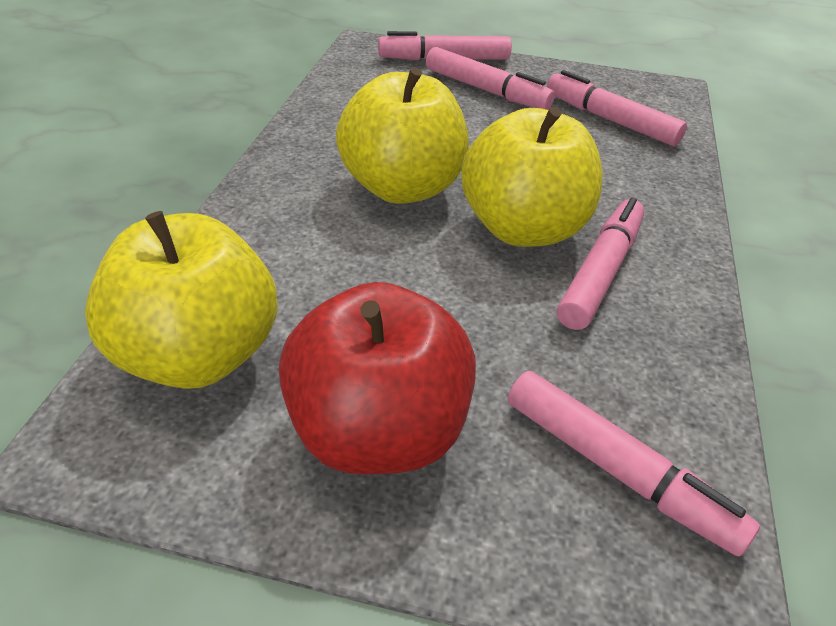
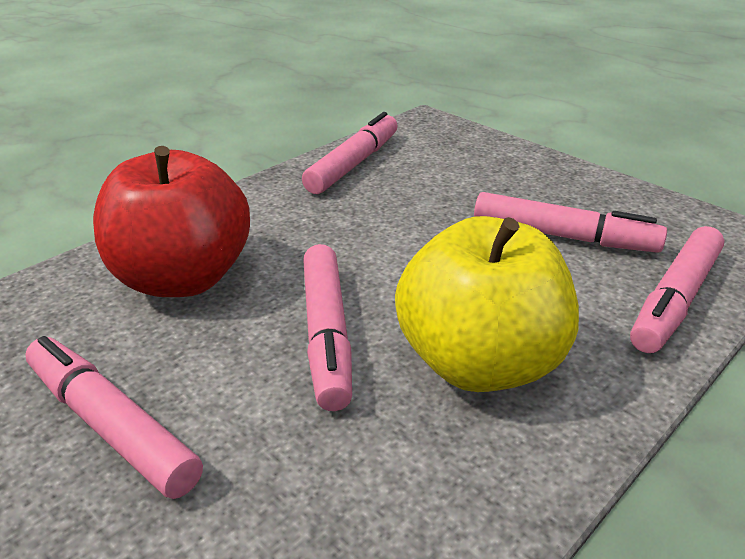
yellow apple: [85,211,278,389] [336,67,469,204] [461,106,603,247] = 3 -> [395,216,579,392] = 1

